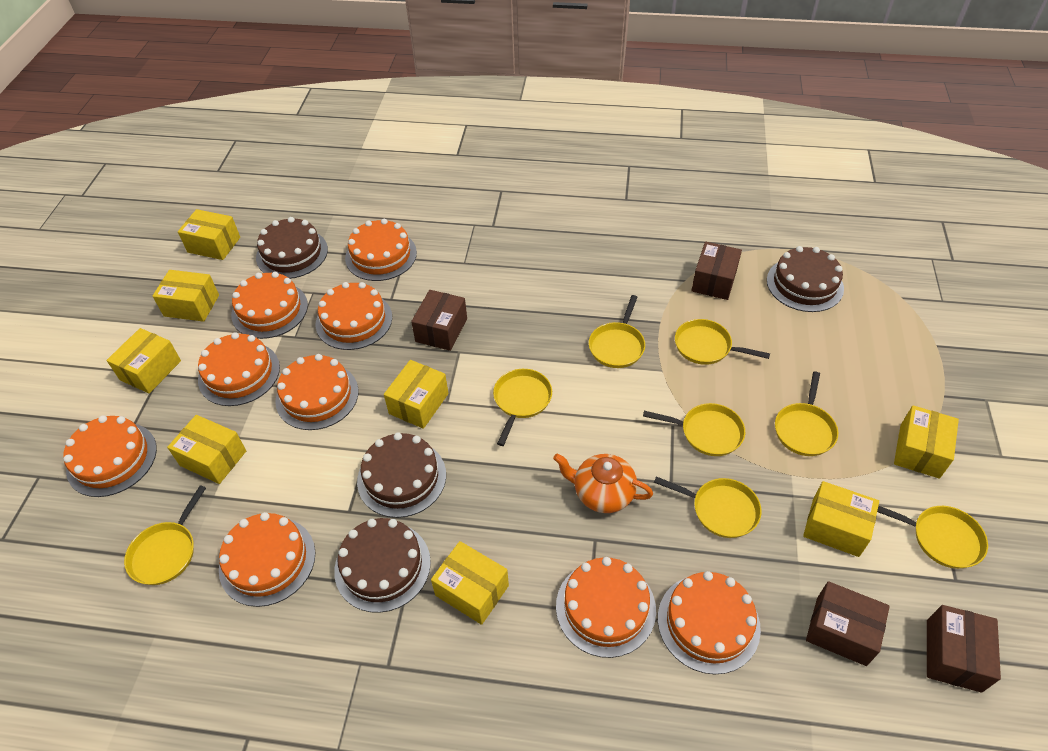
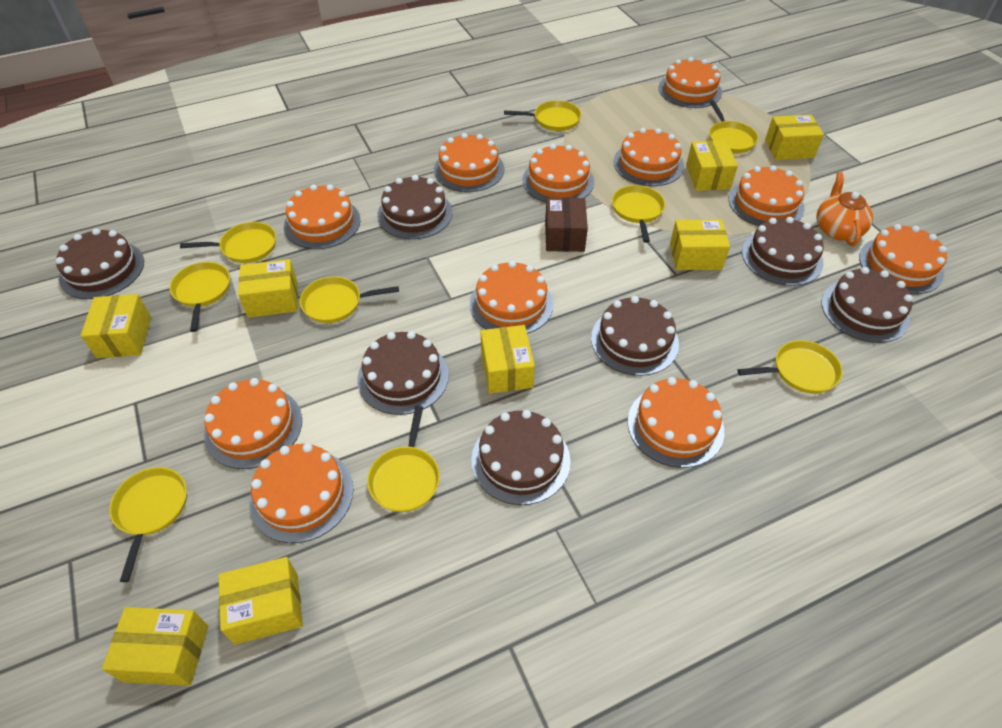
brown box: [411,290,467,351] [691,242,742,300] [806,581,890,666] [927,605,1001,693] = 4 -> [545,197,588,252] = 1
brown cake: [256,217,328,279] [334,518,431,613] [357,432,446,518] [767,246,844,312] = 4 -> [56,228,144,299] [357,331,449,415] [377,175,452,239] [471,410,571,505] [591,296,679,376] [742,217,824,286] [821,267,913,343] = 7
orange cake: [63,415,157,497] [198,332,280,406] [219,512,315,607] [231,272,308,339] [275,354,359,430] [316,282,392,350] [345,219,417,281] [556,557,656,658] [658,571,761,674] = 9 -> [204,378,302,469] [249,443,353,543] [284,184,361,249] [434,133,504,192] [470,261,553,334] [523,144,594,202] [613,128,684,186] [628,377,724,468] [659,57,722,108] [729,165,804,226] [859,224,947,294] = 11
yellow pan: [124,485,206,585] [493,369,552,446] [589,295,645,368] [643,403,745,456] [654,477,762,538] [675,319,770,365] [775,371,838,456] [877,506,988,569] = 8 -> [110,467,187,582] [170,262,230,332] [180,222,276,263] [300,276,399,323] [367,406,440,512] [504,100,581,131] [612,185,665,243] [709,101,758,153] [737,340,842,394] = 9

